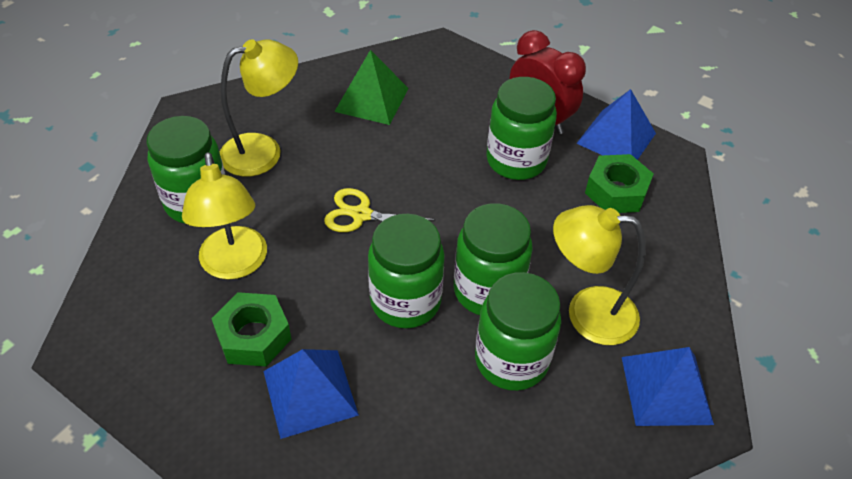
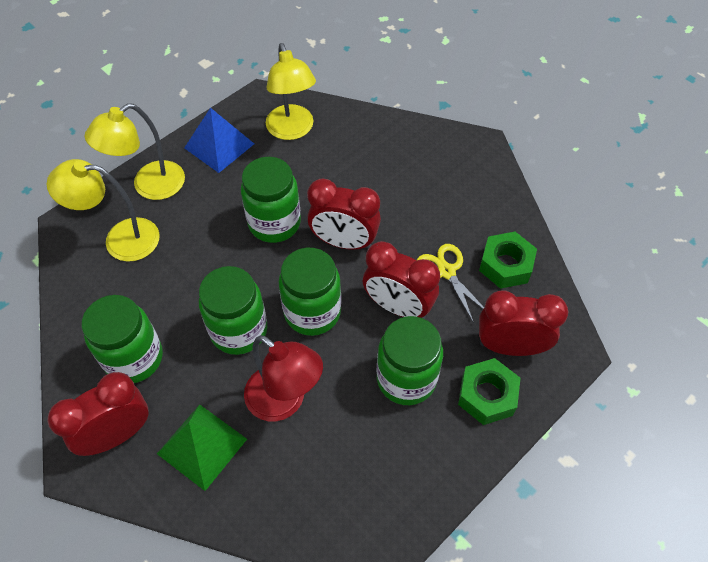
blue pyramid: [263,349,359,439] [576,89,656,160] [622,347,714,426] = 3 -> [184,108,254,173] = 1
red clock: [510,30,586,134] = 1 -> [48,372,148,456] [307,179,381,250] [363,241,440,319] [479,290,568,356] = 4
red lamp: none = 0 -> [244,335,323,421] = 1

